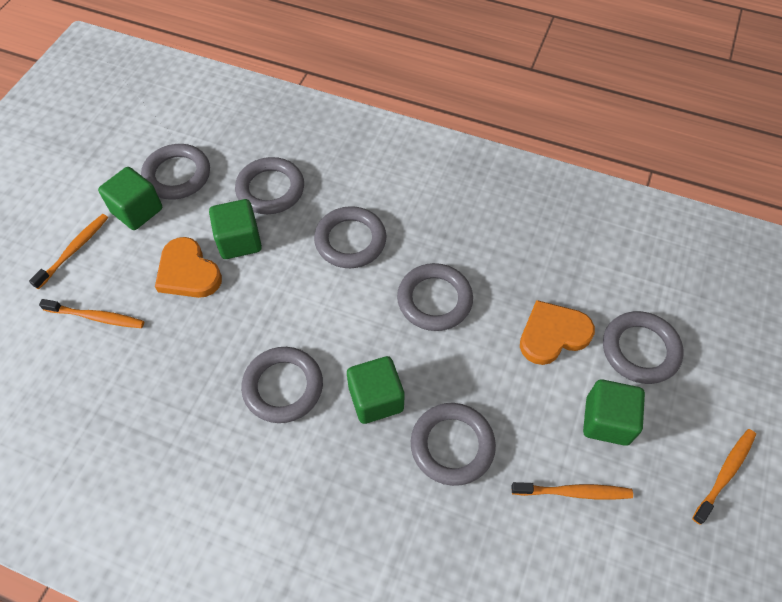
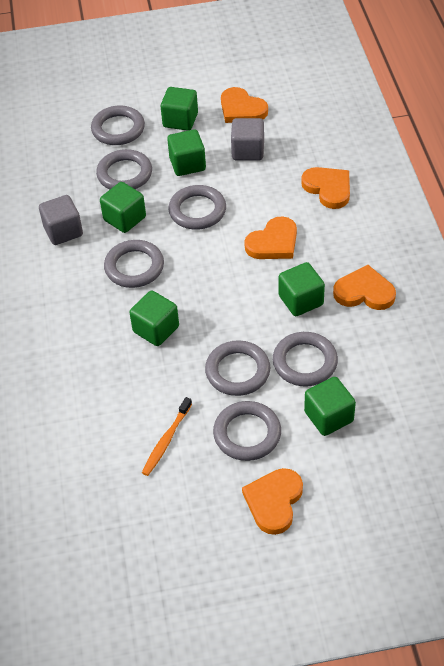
green cube: [98,167,162,230] [209,199,262,259] [347,356,405,424] [583,379,645,446] = 4 -> [100,182,146,233] [129,291,179,346] [161,87,198,131] [167,129,206,176] [279,262,325,316] [304,377,356,436] = 6
grey cube: none = 0 -> [39,195,83,245] [231,118,264,161] = 2
orange heart: [155,237,222,298] [520,300,595,365] = 2 -> [221,87,268,123] [242,468,303,535] [244,216,297,259] [301,167,350,209] [333,265,396,310] = 5
orange toothbrush: [29,214,108,289] [39,299,144,328] [511,482,633,500] [692,429,756,525] = 4 -> [142,397,192,476] = 1

